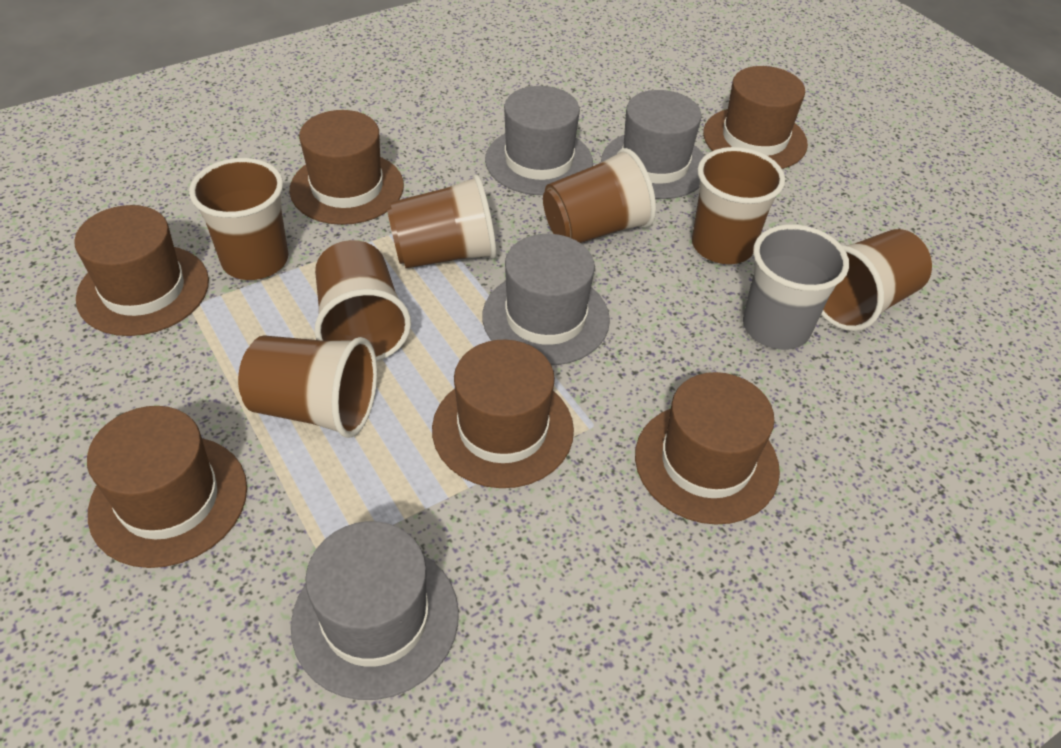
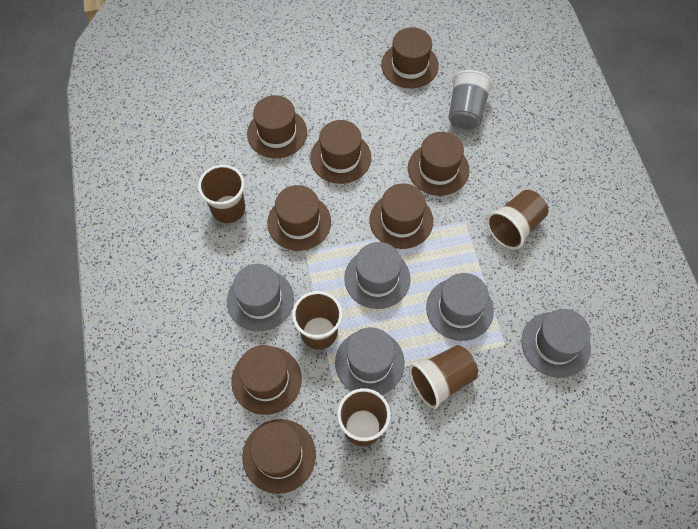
brown cup: [189,158,288,280] [238,335,377,438] [314,240,411,361] [387,174,497,268] [543,148,656,243] [692,147,785,264] [821,229,932,331] = 7 -> [198,165,245,223] [292,291,342,350] [337,388,390,446] [409,345,478,409] [486,190,548,249] = 5
brown hat: [74,205,209,336] [87,406,247,568] [289,110,404,225] [432,340,574,488] [635,372,780,525] [703,66,808,169] = 6 -> [231,345,302,415] [242,419,316,494] [247,95,307,158] [267,185,331,251] [310,120,371,184] [370,183,433,249] [381,27,439,88] [408,132,470,196] = 8
grey hat: [291,521,459,700] [482,234,610,365] [485,86,593,195] [601,90,705,199] = 4 -> [227,264,294,332] [335,327,405,395] [344,242,411,309] [426,273,494,341] [521,309,591,378] = 5

